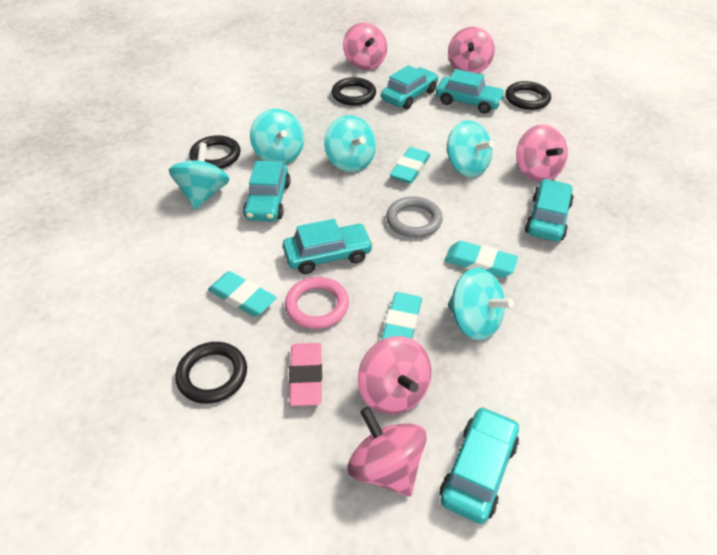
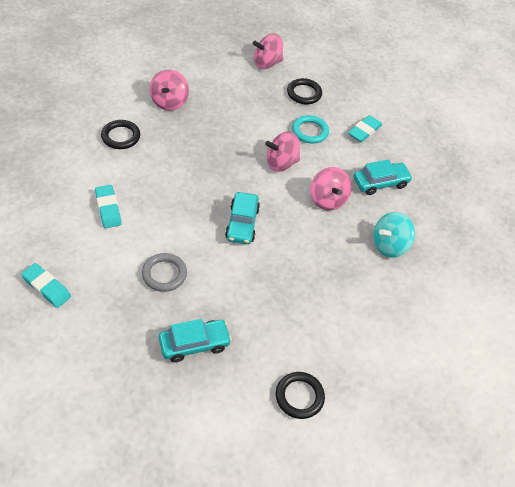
black ring: [175,342,247,404] [190,135,241,169] [332,77,376,106] [505,81,551,110] = 4 -> [101,120,140,149] [276,372,325,419] [287,78,322,104] = 3
pink eraser: [289,343,322,406] = 1 -> none = 0
pink ring: [285,277,349,329] = 1 -> none = 0
pink spinning top: [343,22,387,70] [348,407,427,497] [358,336,431,415] [448,27,495,74] [516,124,568,182] = 5 -> [150,69,189,111] [253,33,283,69] [265,132,300,172] [310,167,352,210] = 4
turquoise car: [243,161,290,222] [283,219,373,274] [381,65,438,109] [436,69,505,114] [440,406,519,524] [525,179,574,242] = 6 -> [159,319,232,362] [225,192,260,244] [354,159,413,195] = 3
turquoise eraser: [208,271,277,317] [381,292,422,340] [390,147,430,184] [445,241,518,278] = 4 -> [21,263,71,308] [95,185,122,228] [348,115,382,142] = 3
turquoise ring: none = 0 -> [292,115,329,144] = 1
turquoise spinning top: [169,143,229,210] [250,109,304,164] [324,115,376,172] [447,120,494,177] [448,268,514,340] = 5 -> [373,212,415,258] = 1

